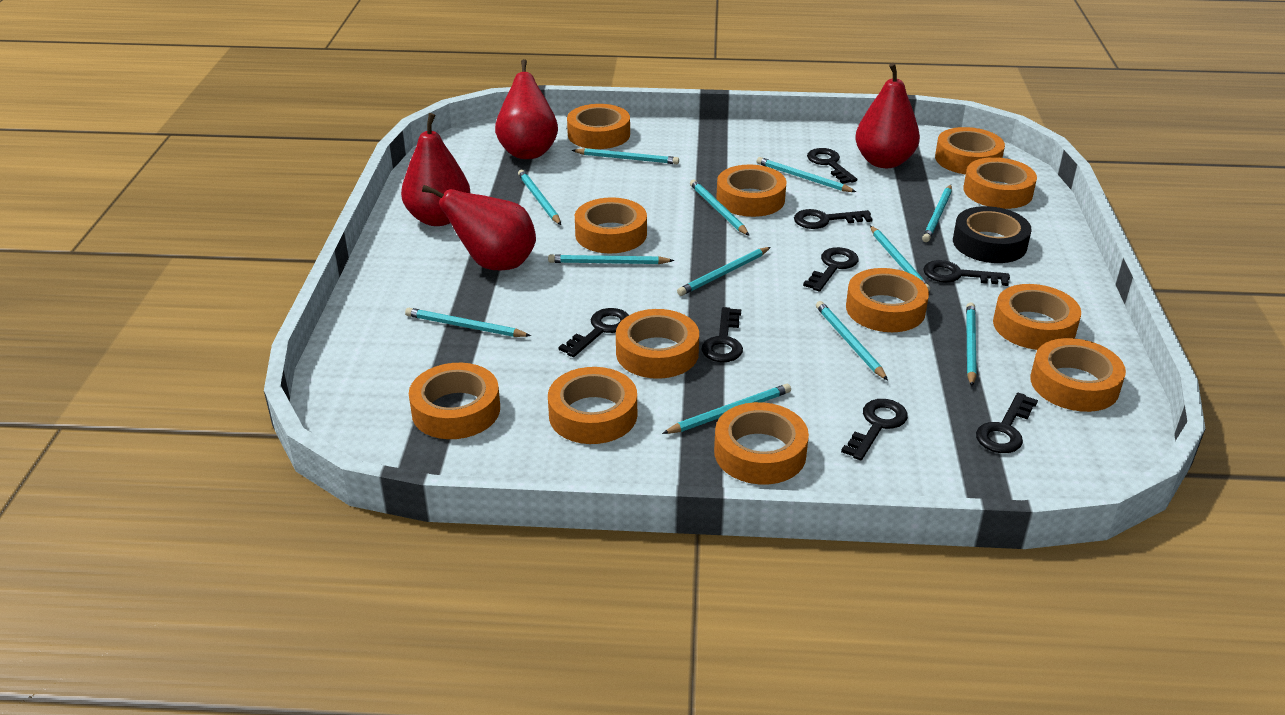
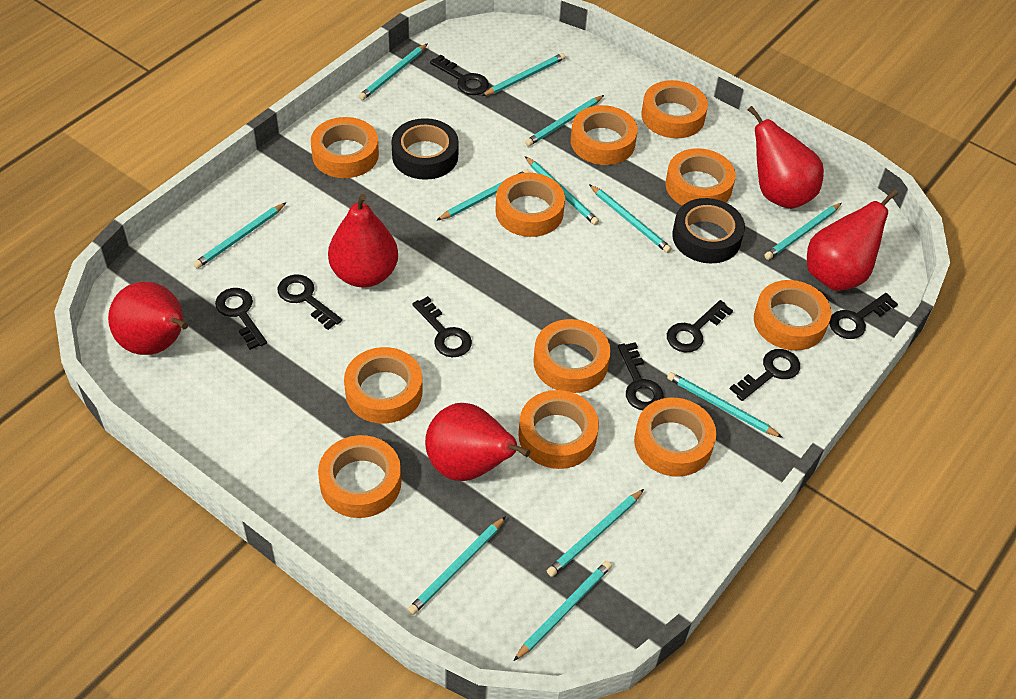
black tape: [953,206,1032,263] = 1 -> [391,118,459,180] [672,198,745,264] = 2
orange tape: [409,363,500,439] [548,367,637,444] [567,104,630,149] [575,197,647,253] [616,309,699,379] [714,402,809,485] [716,165,787,217] [846,268,929,332] [935,127,1005,175] [963,157,1037,209] [993,284,1081,350] [1030,338,1126,412] = 12 -> [311,117,379,178] [318,435,401,518] [344,347,423,424] [495,173,565,237] [518,390,599,469] [533,319,611,393] [571,105,638,165] [634,398,716,477] [641,80,708,138] [665,148,736,206] [754,280,831,351] = 11
red pear: [401,113,470,226] [422,185,536,271] [495,59,558,159] [855,63,920,168] = 4 -> [108,282,188,355] [328,194,398,288] [425,403,530,481] [748,106,824,209] [807,189,898,291] = 5

